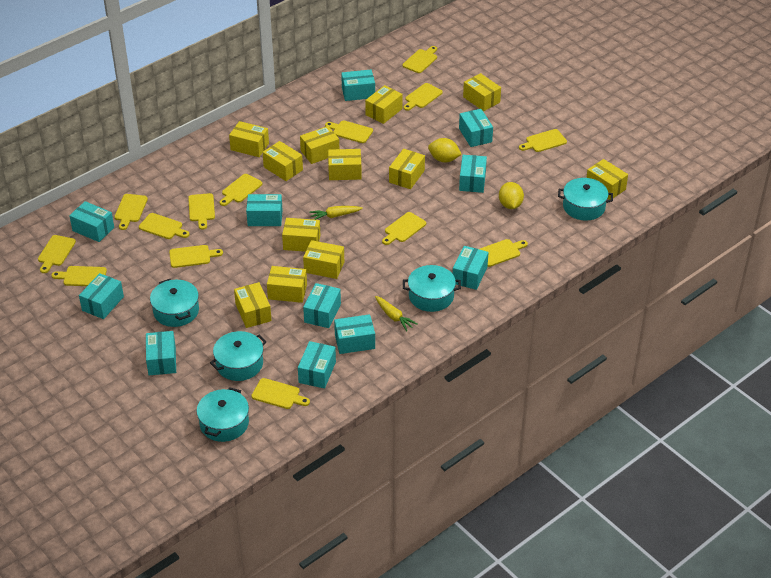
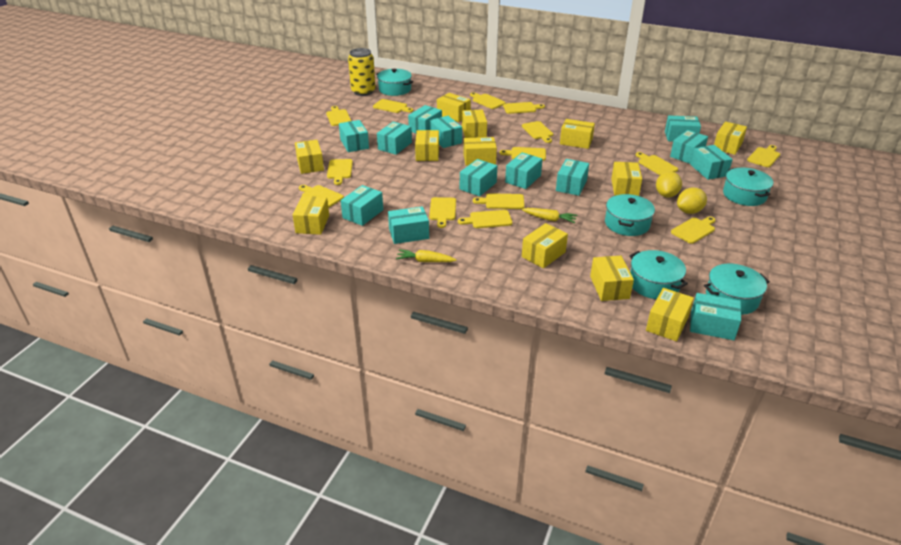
turquoise box: [69,201,114,242] [79,273,124,319] [146,331,176,375] [246,194,283,226] [298,341,336,388] [303,283,341,328] [334,314,375,354] [341,69,375,101] [453,246,489,290] [459,109,493,147] [459,155,487,193] = 11 -> [339,120,369,152] [341,185,383,226] [377,122,412,155] [388,206,429,244] [408,105,442,133] [429,116,462,148] [460,159,497,196] [505,152,542,189] [556,159,589,196] [665,115,701,142] [670,130,708,164] [690,145,733,180] [690,293,741,340] = 13
yellow can: none = 0 -> [348,48,376,96] = 1

